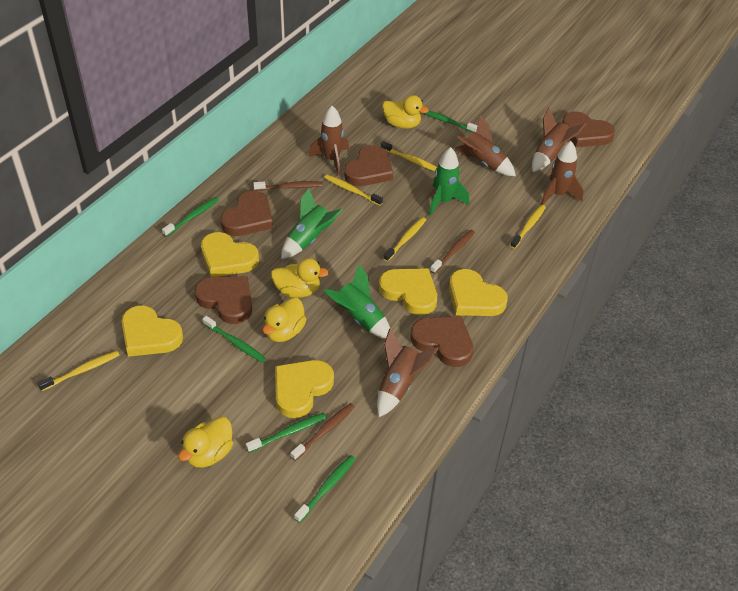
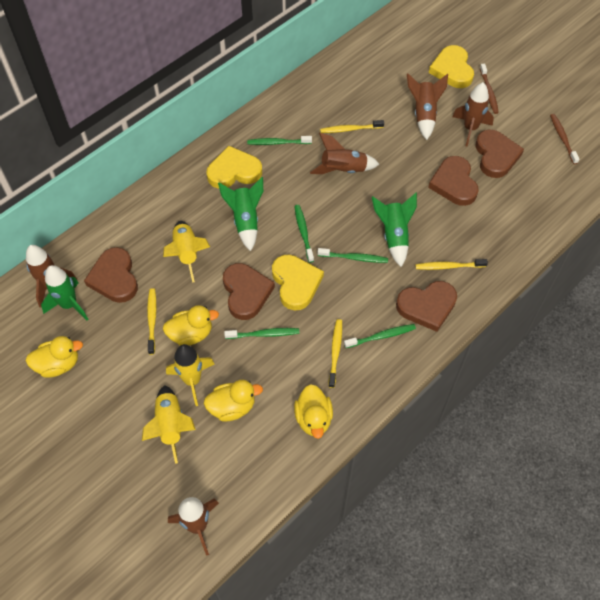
brown toothbrush: [253,181,323,191] [291,403,355,461] [430,230,475,274] = 3 -> [480,64,499,114] [550,114,580,164] = 2
yellow heart: [121,305,183,357] [201,232,259,277] [275,360,334,418] [379,268,437,315] [449,269,508,316] = 5 -> [207,146,262,189] [272,255,324,311] [429,45,474,88] = 3
yellow rocket: none = 0 -> [142,386,196,464] [163,221,210,283] [166,344,215,406] = 3
yellow toothbrush: [38,351,119,391] [324,175,383,206] [381,141,437,171] [384,217,426,262] [510,205,546,249] = 5 -> [147,288,156,355] [320,120,384,133] [328,319,342,388] [415,259,488,270] = 4

